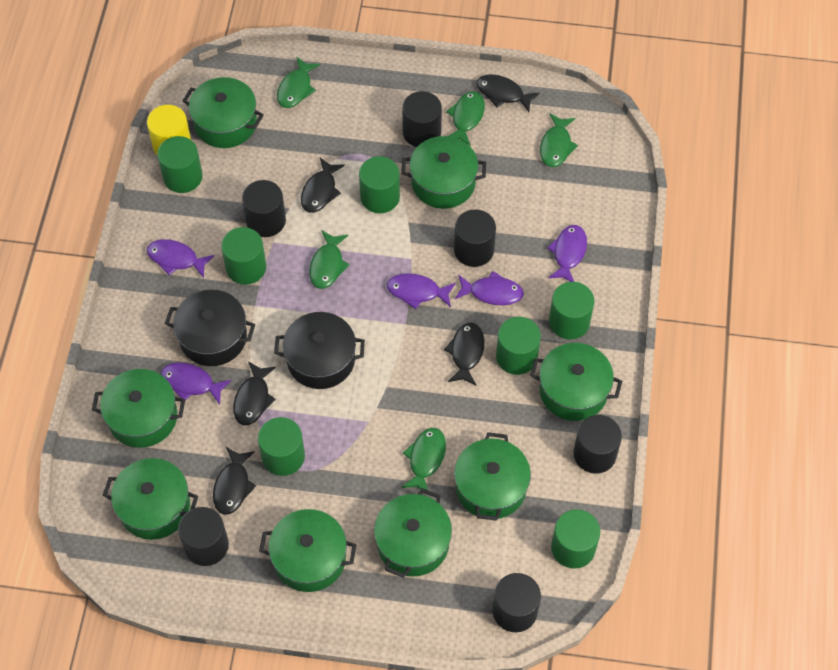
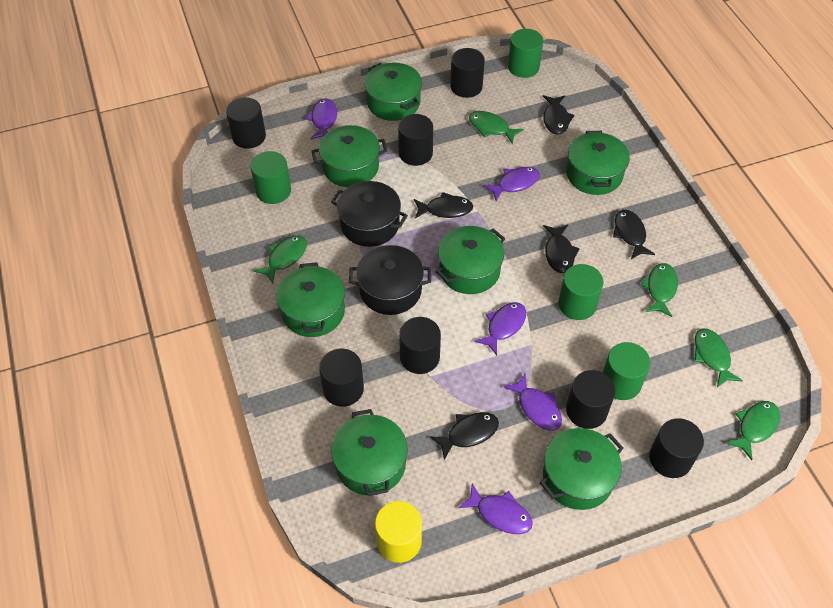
black cylinder: [178,507,229,566] [242,180,286,237] [402,91,442,147] [454,210,496,267] [492,573,541,632] [574,415,622,474] = 6 -> [226,97,266,149] [319,349,364,407] [398,114,433,166] [399,317,441,374] [450,48,485,98] [566,370,615,429] [649,418,704,478] = 7
green cylinder: [157,136,203,193] [221,227,266,285] [258,417,305,476] [359,156,400,213] [496,317,541,375] [549,282,594,339] [551,509,600,569] = 7 -> [250,151,291,204] [508,29,543,78] [558,264,604,320] [602,342,651,400] = 4
green pot: [92,369,185,448] [103,458,198,540] [182,77,264,148] [259,509,357,592] [374,488,452,578] [401,136,486,209] [454,432,531,521] [530,343,622,421] = 8 -> [276,262,345,337] [312,125,387,187] [331,409,408,496] [364,62,422,121] [436,226,505,294] [540,428,623,510] [566,131,630,195] = 7

